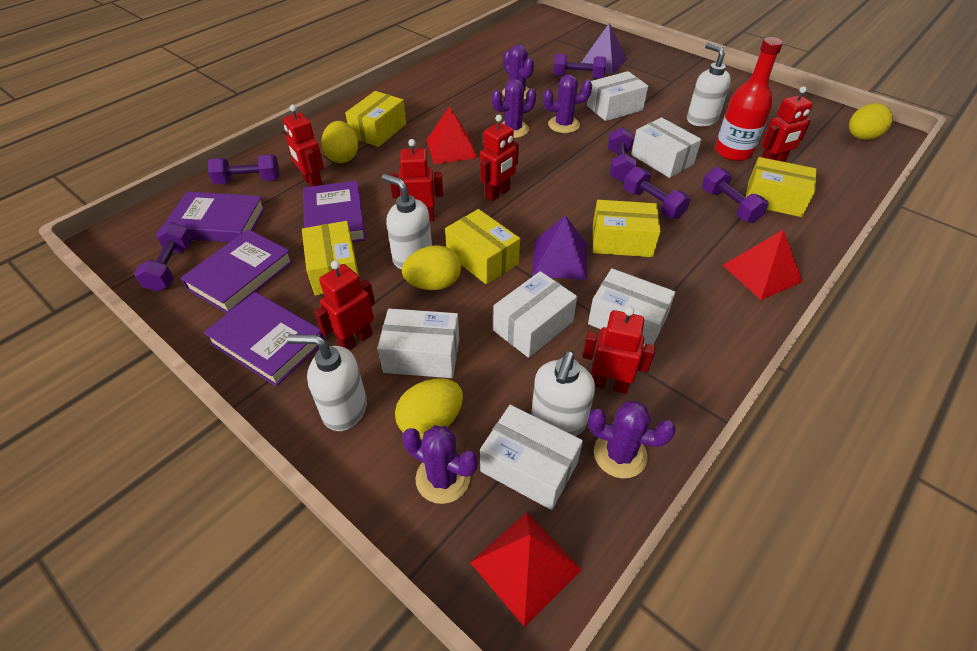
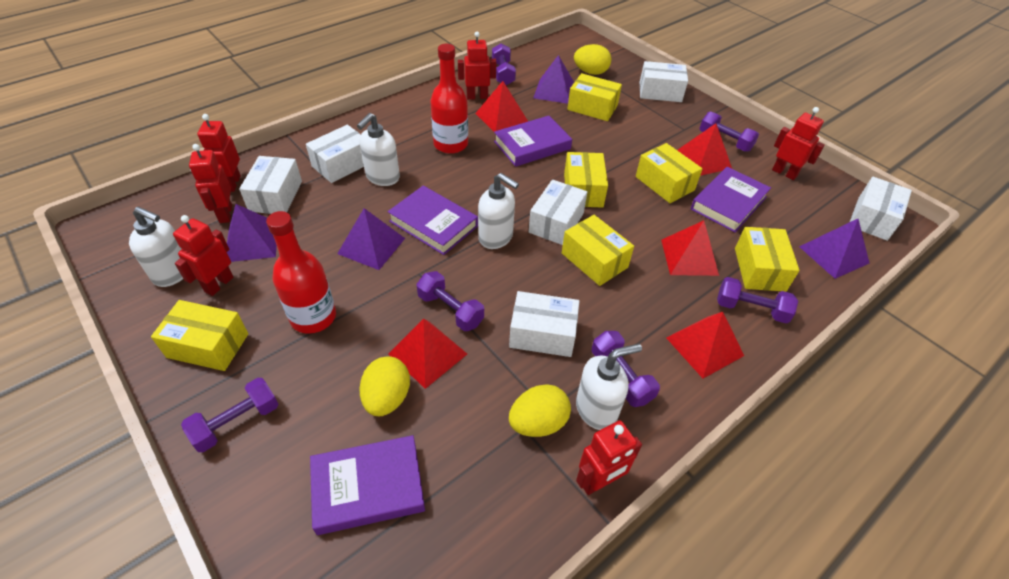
purple cactus: [402,425,478,504] [492,79,536,138] [502,44,534,100] [543,74,592,133] [588,401,676,478] = 5 -> none = 0
purple pyramid: [532,215,587,280] [581,23,627,75] = 2 -> [227,204,277,262] [337,208,405,270] [533,55,574,104] [799,219,869,279] = 4
red bottle: [715,37,783,161] = 1 -> [266,211,336,334] [430,44,468,154] = 2
red pyramid: [427,106,478,164] [470,513,582,627] [723,229,803,300] = 3 -> [388,318,467,389] [475,81,528,132] [661,220,719,276] [666,311,744,378] [677,123,732,176] = 5
yellow box: [302,221,359,296] [345,91,406,147] [445,209,520,285] [593,200,661,257] [746,157,816,217] = 5 -> [151,300,248,371] [562,215,634,286] [564,152,608,208] [567,73,622,121] [636,143,703,203] [735,227,800,292] = 6
yellow egg: [321,121,358,163] [395,378,463,440] [402,245,461,290] [849,103,893,140] = 4 -> [359,356,410,416] [509,384,571,437] [574,44,611,75] = 3

